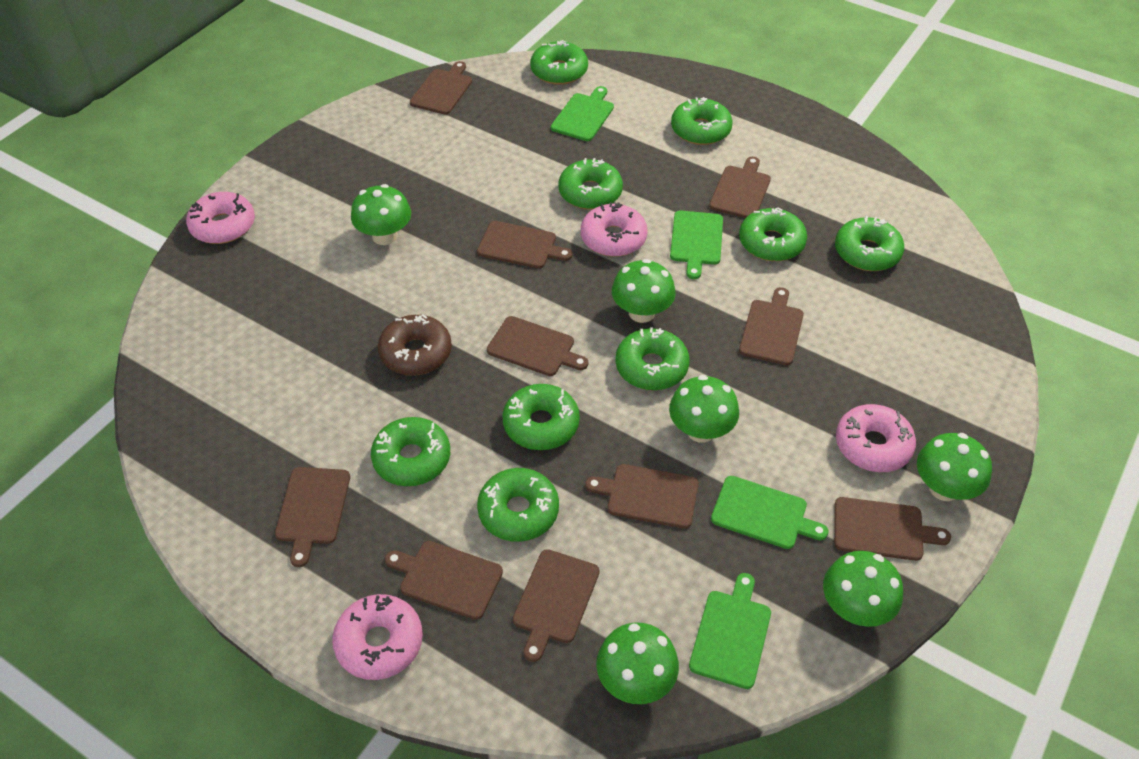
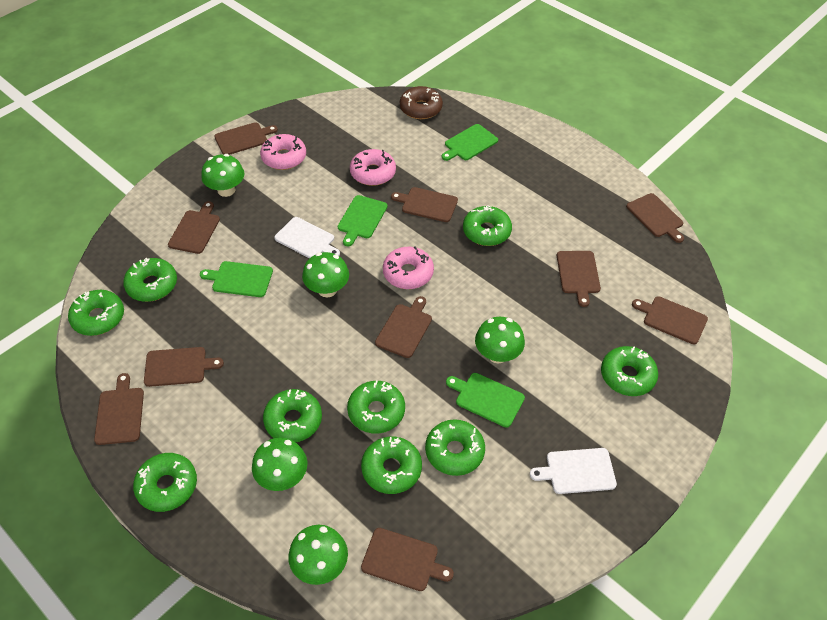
green mushroom: [351,184,411,245] [596,622,679,704] [612,259,676,323] [669,375,739,443] [823,551,903,627] [917,433,992,501] = 6 -> [201,154,244,197] [252,437,307,491] [288,525,348,585] [302,252,349,297] [475,317,525,364] = 5
pink donut: [186,192,255,244] [332,594,423,680] [581,202,648,257] [836,404,916,472] = 4 -> [260,134,306,170] [350,149,396,186] [383,247,434,289] = 3
white cutting board: none = 0 -> [274,217,340,258] [530,448,617,494] = 2

